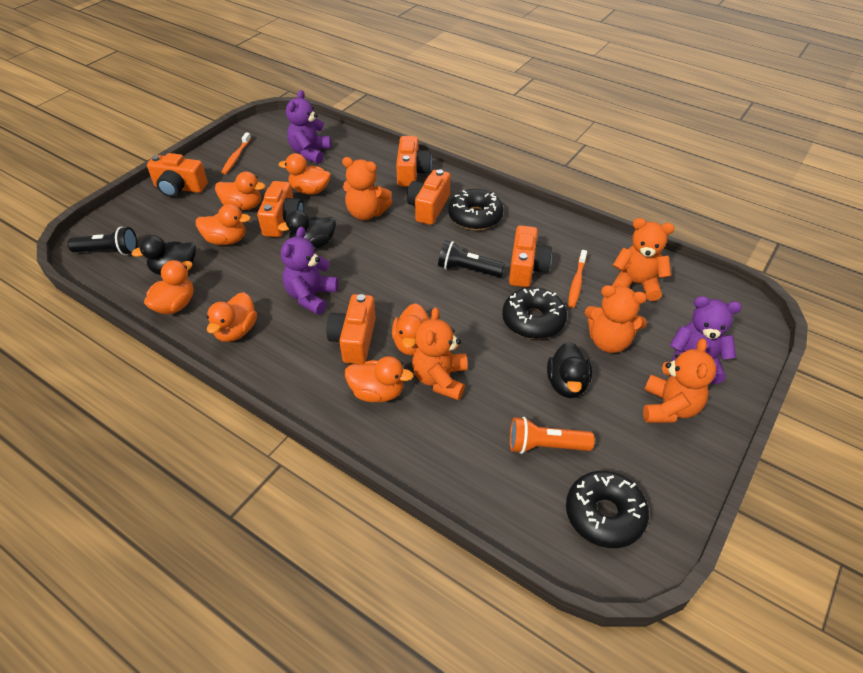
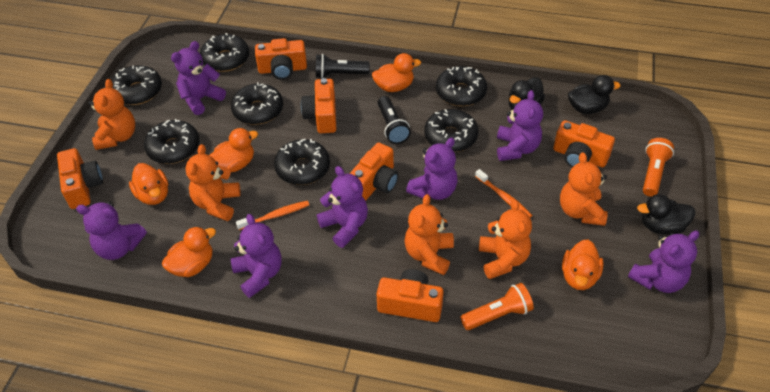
black donut: [448,189,504,230] [502,287,567,339] [566,471,649,548] = 3 -> [111,65,162,105] [144,119,199,164] [200,33,249,72] [231,82,283,125] [274,139,330,185] [424,109,478,152] [436,66,487,106] = 7
orange duck: [144,260,194,314] [196,204,251,245] [206,292,257,342] [215,171,266,210] [279,153,331,195] [345,356,414,402] [392,303,429,355] = 7 -> [129,163,168,205] [162,226,216,277] [209,128,258,172] [372,53,421,92] [562,239,604,290] = 5
orange flashlight: [510,417,595,454] = 1 -> [461,283,534,330] [643,138,674,197] = 2
purple teddy bear: [281,227,338,315] [286,90,331,164] [669,296,742,384] = 3 -> [76,201,147,260] [171,41,226,115] [231,214,282,298] [317,166,368,248] [406,138,458,200] [497,90,543,161] [628,231,699,293] = 7

